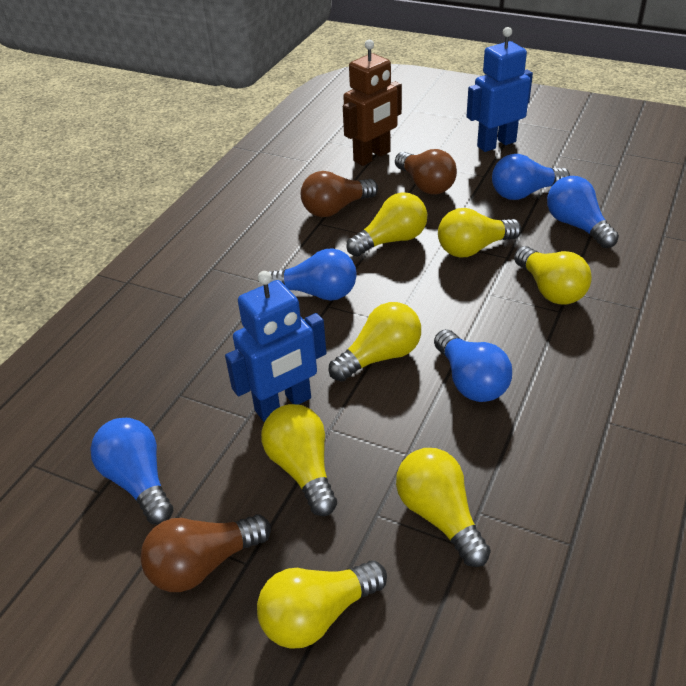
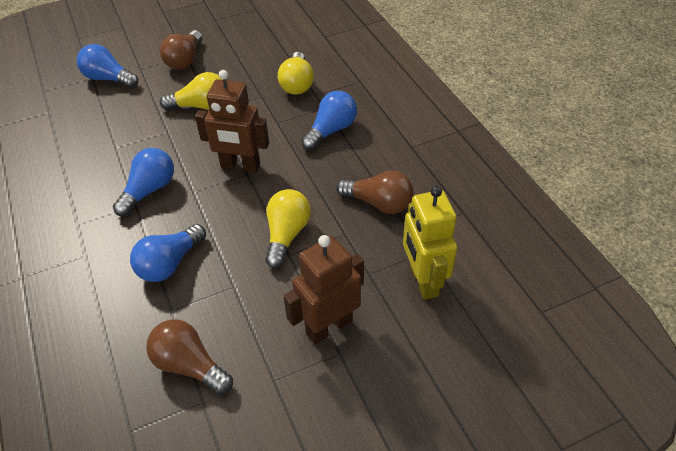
blue light bulb: [90,418,173,524] [269,248,357,301] [434,329,512,402] [492,154,570,200] [547,176,619,248] = 5 -> [77,44,138,88] [113,148,174,216] [130,224,206,282] [301,91,357,150] = 4
blue robot: [225,271,326,422] [466,27,533,152] = 2 -> none = 0
brown robot: [343,40,402,166] = 1 -> [195,70,269,173] [283,235,364,344] = 2
yellow light bulb: [257,560,387,649] [261,404,337,516] [329,302,421,382] [346,192,427,256] [396,448,491,567] [438,208,521,257] [514,246,592,305] = 7 -> [160,72,223,111] [265,189,311,268] [278,52,314,95] = 3
yellow robot: none = 0 -> [403,186,457,300] = 1

